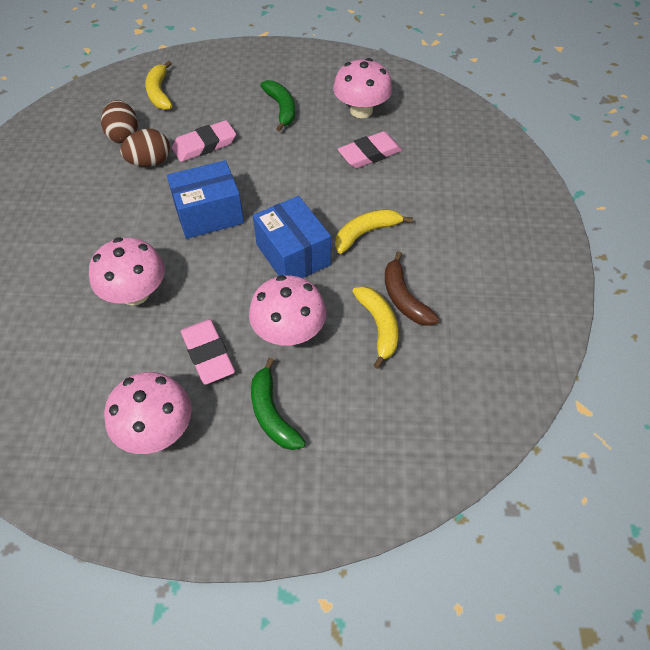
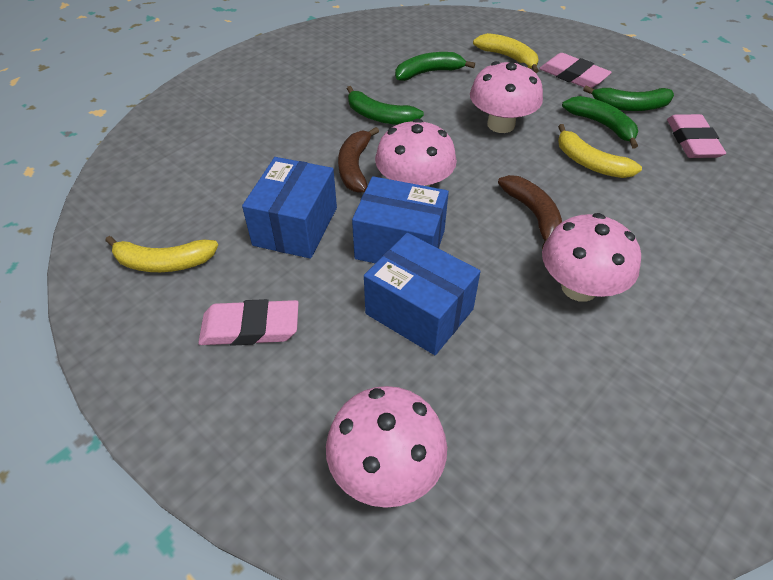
blue box: [167,160,244,239] [253,196,331,278] = 2 -> [242,157,337,259] [352,176,449,263] [364,233,481,355] = 3
brown banana: [385,251,439,326] = 1 -> [338,127,379,193] [498,175,562,250] = 2
brown egg: [101,100,138,143] [120,129,170,167] = 2 -> none = 0
green banana: [251,358,306,450] [260,80,295,132] = 2 -> [347,86,424,125] [395,52,475,81] [562,96,638,148] [583,85,674,111] = 4

